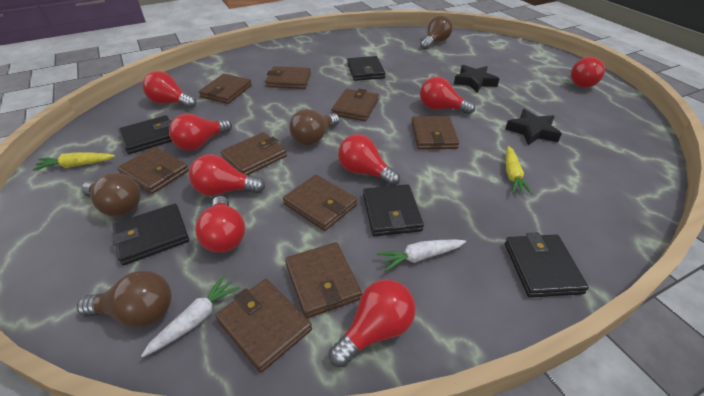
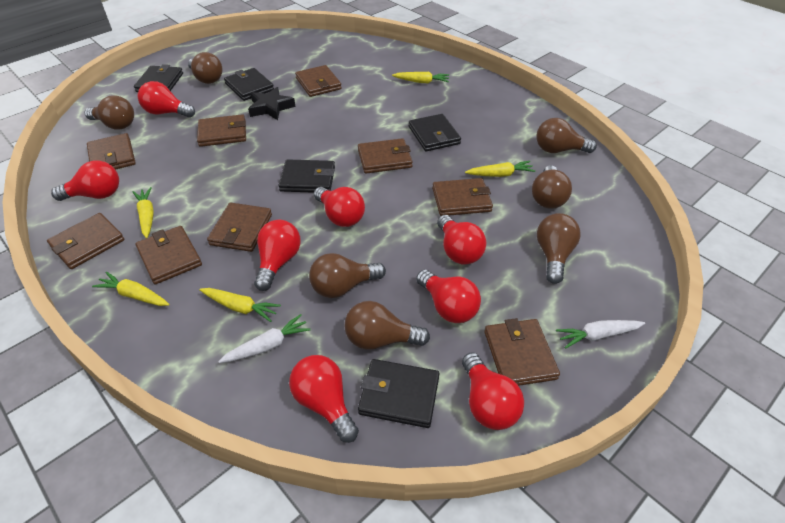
black star: [454,65,500,93] [505,109,562,145] = 2 -> [248,87,296,120] = 1
brown light bulb: [77,270,172,328] [82,173,141,217] [289,109,339,145] [421,15,453,50] = 4 -> [85,95,134,130] [188,52,222,84] [309,253,386,298] [344,301,430,350] [532,165,572,209] [536,118,597,153] [537,213,580,284] = 7
yellow carrot: [33,152,115,171] [506,146,533,195] = 2 -> [92,272,169,306] [133,187,154,238] [199,288,281,322] [392,72,449,84] [465,161,535,177] = 5

